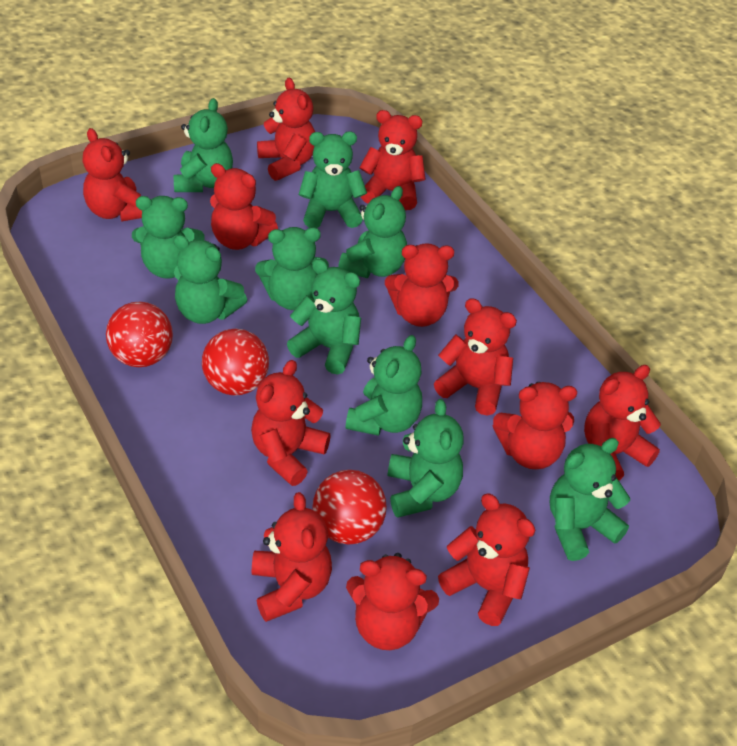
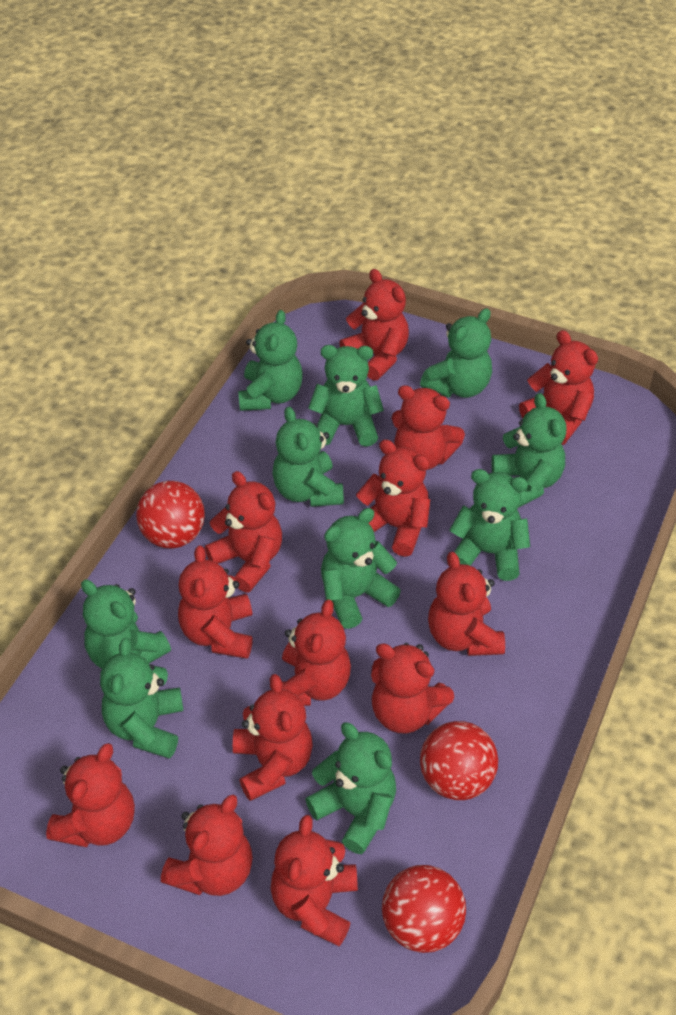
red teddy bear: [83,128,142,221] [210,163,278,250] [251,360,331,486] [252,492,332,622] [257,78,315,181] [346,553,439,650] [359,110,426,210] [385,243,459,327] [434,298,517,416] [438,493,535,626] [493,382,577,469] [584,365,661,480] = 12 -> [46,743,135,847] [161,794,253,896] [178,546,253,659] [205,471,282,593] [233,674,313,801] [271,815,358,946] [282,600,351,706] [340,269,409,381] [356,439,430,557] [371,643,454,734] [391,385,465,470] [428,552,505,656] [519,330,598,445] = 13

